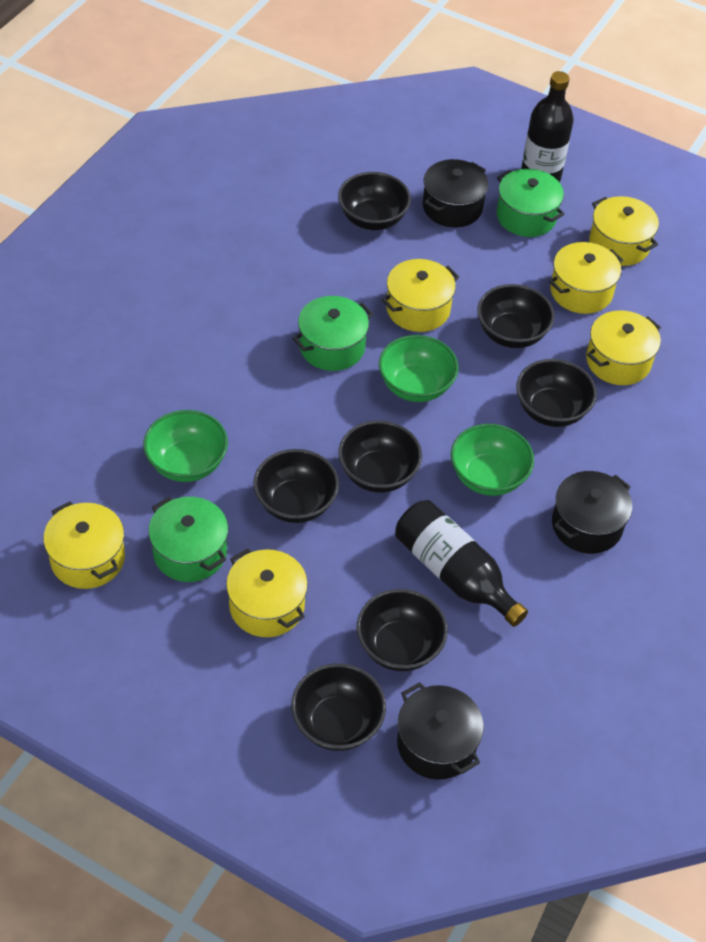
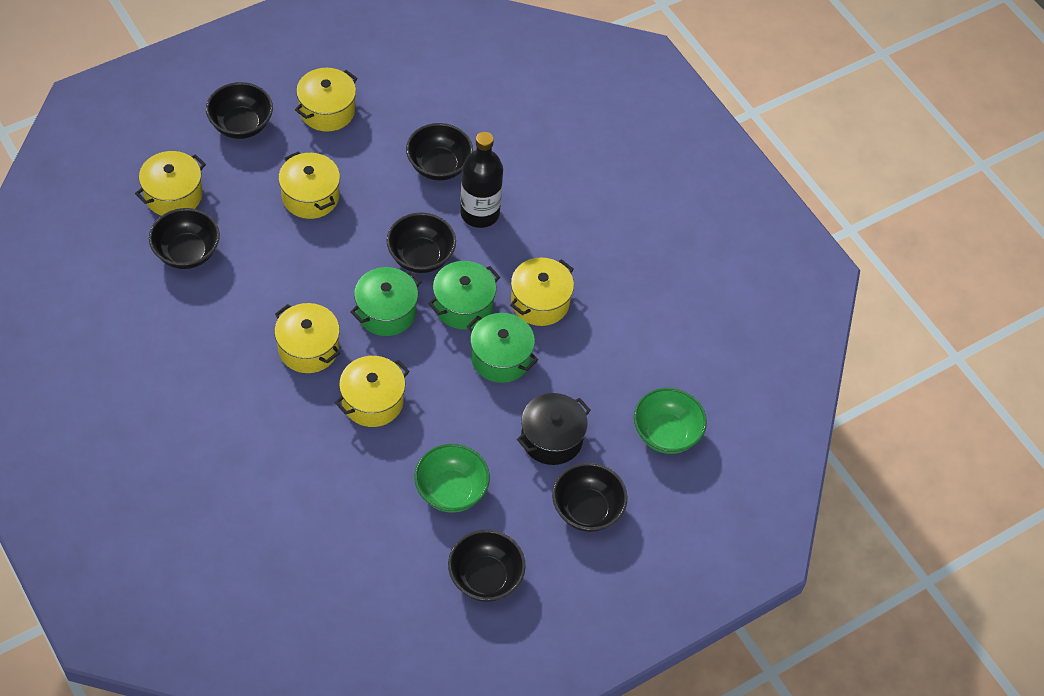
black bottle: [395,500,528,627] [521,71,573,182] = 2 -> [460,132,503,228] = 1
black bowl: [253,449,339,523] [291,663,386,751] [338,172,411,230] [339,420,422,493] [357,589,448,671] [477,284,555,348] [516,359,597,427] = 7 -> [149,208,220,269] [206,82,273,139] [387,212,456,273] [406,123,473,181] [448,530,526,602] [552,463,627,532] = 6
black pot: [397,682,484,780] [423,159,488,228] [552,471,632,554] = 3 -> [517,393,591,465] = 1
green bowl: [143,410,228,482] [379,335,459,402] [451,424,534,496] = 3 -> [414,444,490,513] [634,388,707,454] = 2

